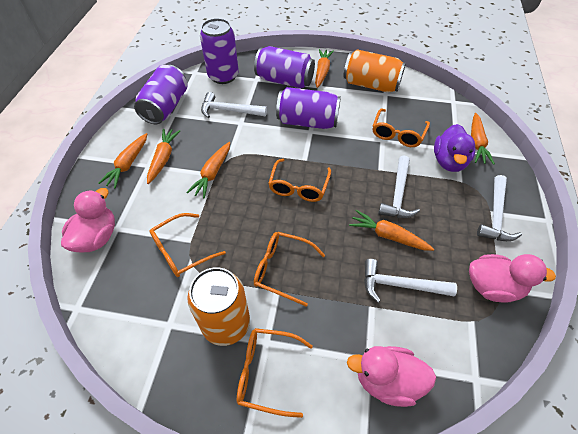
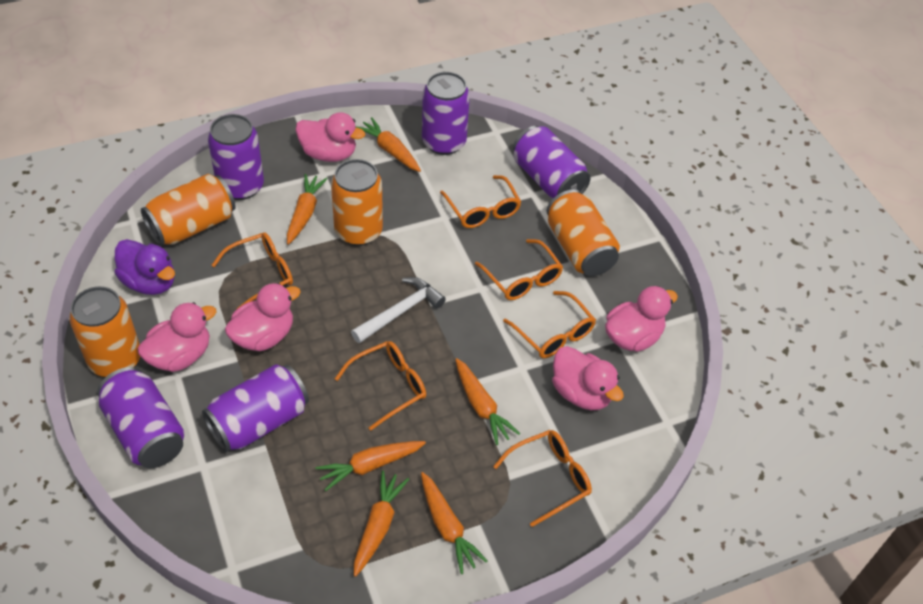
orange can: [187,267,250,346] [343,49,406,93] = 2 -> [69,286,140,377] [141,174,236,246] [331,159,383,246] [547,189,620,276] = 4
orange glasses: [149,213,226,277] [237,328,313,418] [254,232,325,306] [268,159,331,202] [373,108,430,147] = 5 -> [212,232,293,309] [335,341,426,431] [440,175,521,228] [475,239,563,300] [493,430,592,527] [503,291,596,358] = 6
pink duck: [61,188,115,252] [347,346,436,407] [469,254,556,303] = 3 -> [137,302,217,372] [225,283,301,351] [295,112,365,162] [552,346,624,410] [605,286,678,352] = 5
purple can: [134,65,187,124] [200,18,239,84] [254,46,315,89] [276,87,341,129] = 4 -> [97,367,185,468] [202,364,309,452] [208,114,264,200] [422,72,470,155] [513,126,591,199] = 5
white hammer: [201,92,267,118] [364,259,457,303] [378,155,420,218] [477,175,522,241] = 4 -> [351,277,446,343] = 1

